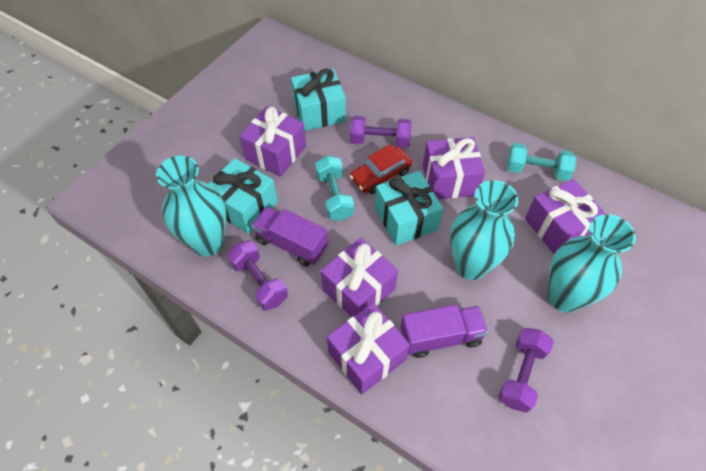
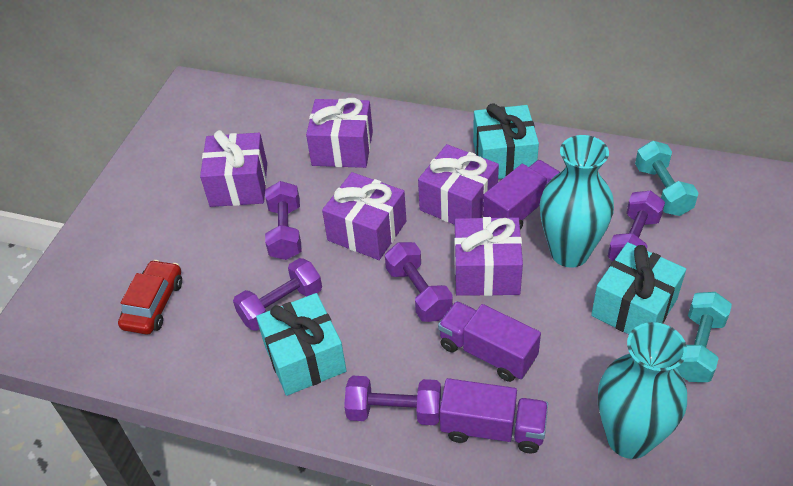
purple dumbbell: [227,241,288,311] [350,116,412,148] [498,328,554,413] = 3 -> [233,258,322,331] [265,181,301,260] [344,376,441,425] [385,242,453,322] [608,190,665,261] = 5
purple truck: [251,207,328,267] [400,304,488,358] = 2 -> [438,301,541,382] [440,378,548,453] [483,160,560,230] = 3
turquoise vase: [156,156,226,257] [450,180,518,280] [548,214,636,312] = 3 -> [540,135,614,268] [598,322,687,459] = 2

